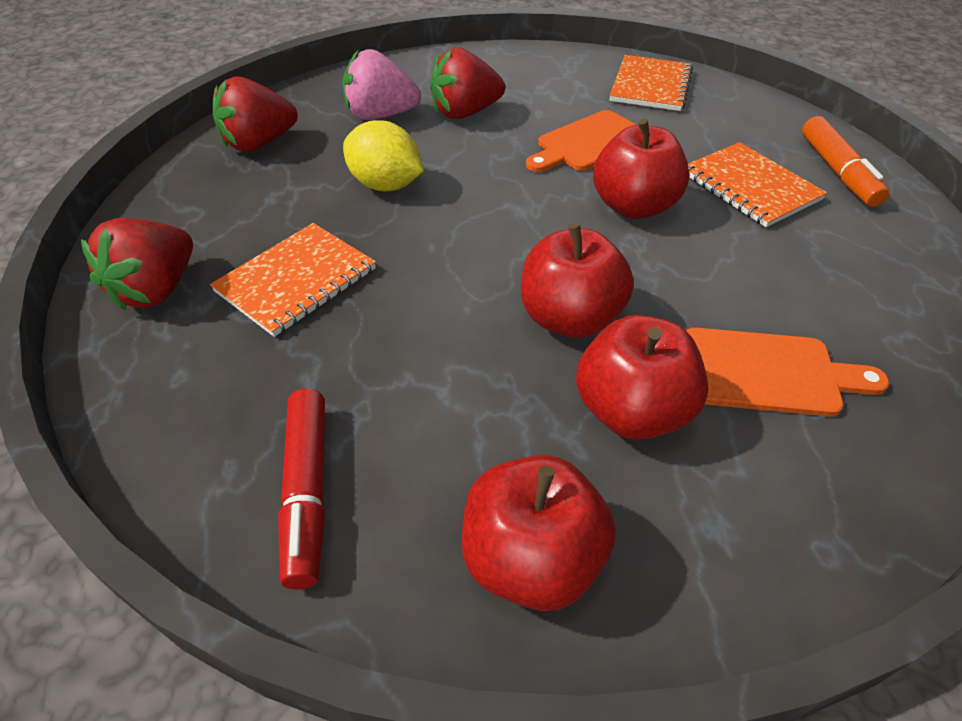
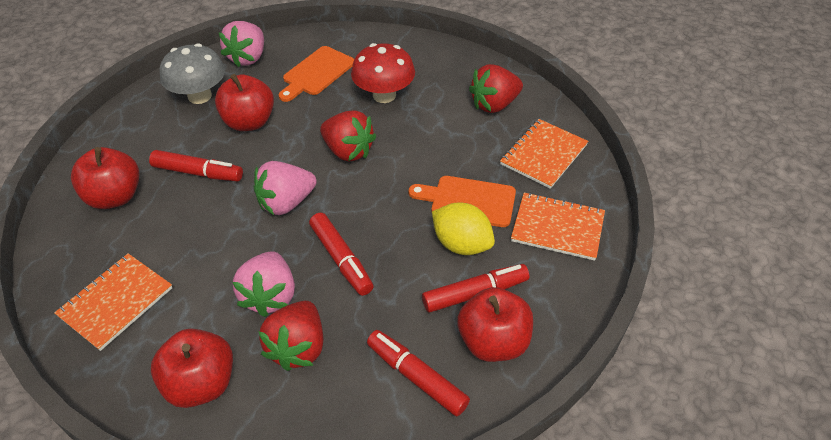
grey mushroom: none = 0 -> [159,43,225,104] = 1
orange marker: [802,116,889,207] = 1 -> none = 0
pink strawberry: [342,49,421,120] = 1 -> [219,21,264,68] [233,251,295,317] [254,161,317,215] = 3
red marker: [278,389,325,590] = 1 -> [149,150,243,182] [309,213,374,296] [367,330,470,416] [422,264,529,312] = 4
red mushroom: none = 0 -> [351,43,415,103] = 1

